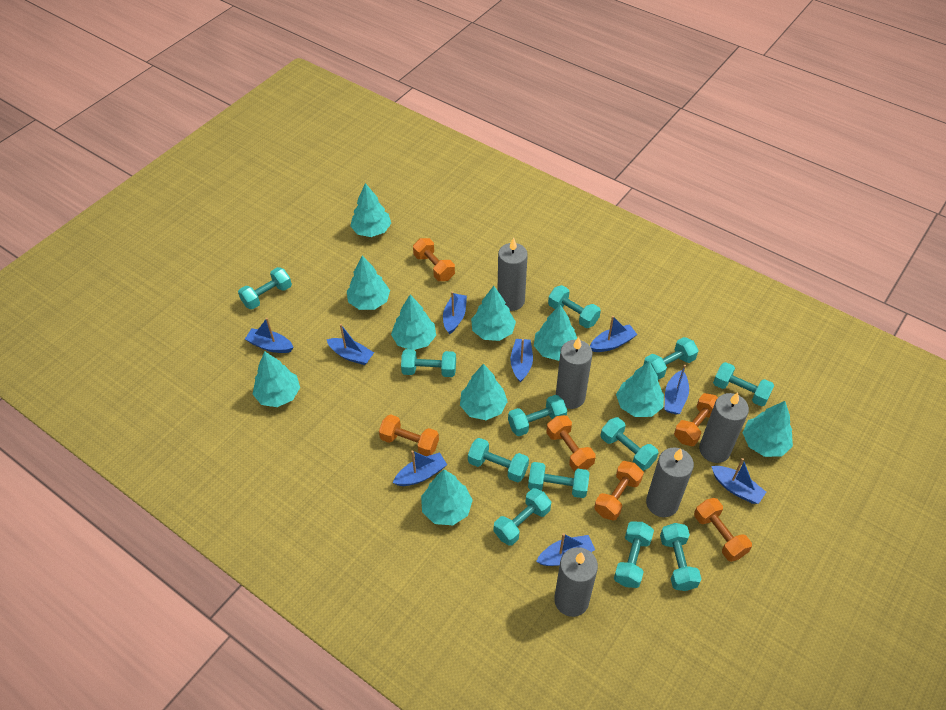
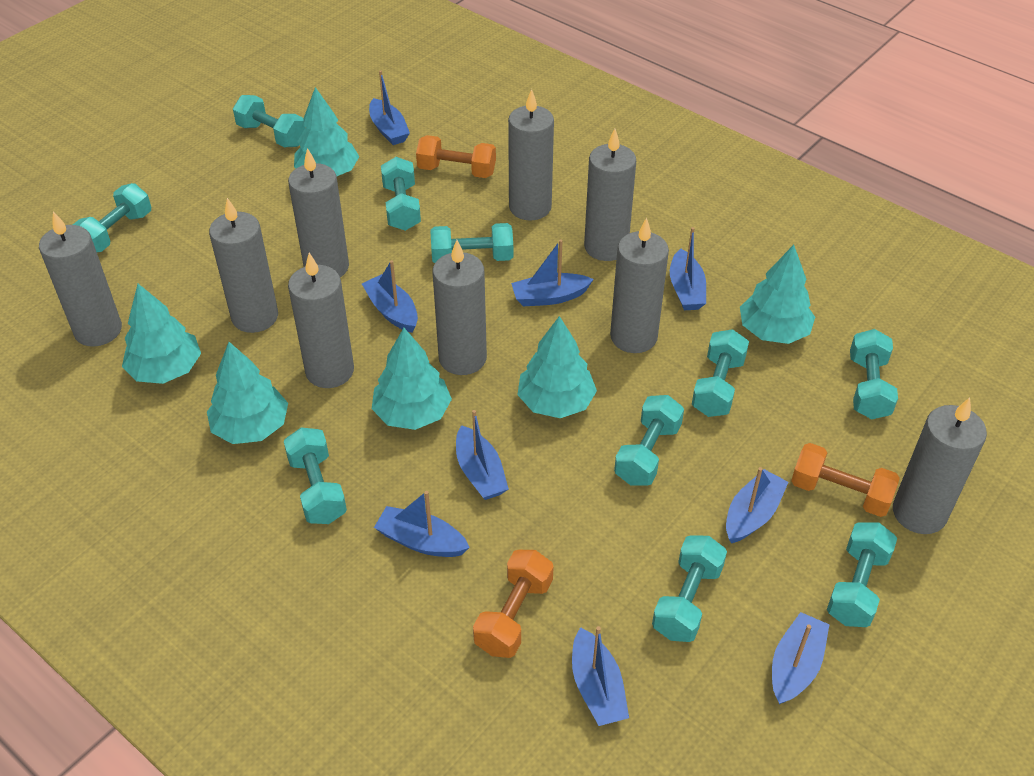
grey candle: [497,237,528,311] [554,547,598,617] [556,337,593,409] [646,447,694,517] [699,392,749,463] = 5 -> [39,211,122,347] [209,198,278,333] [288,148,349,277] [288,253,354,388] [432,240,487,375] [508,89,554,221] [584,129,636,261] [610,218,669,353] [893,397,987,534] = 9
orange dumbbell: [379,414,439,456] [413,238,455,281] [546,415,596,472] [594,461,644,521] [674,393,718,446] [694,498,752,562] = 6 -> [416,135,496,178] [473,550,554,658] [791,443,900,517] = 3
turquoise dumbbell: [238,267,292,309] [401,349,456,377] [468,438,529,483] [494,488,551,546] [508,395,567,436] [528,462,590,498] [548,285,601,328] [601,417,658,471] [614,521,654,588] [643,337,699,380] [660,523,701,591] [713,362,774,406] = 12 -> [73,183,151,253] [233,95,305,147] [284,428,347,524] [381,157,421,231] [431,223,513,263] [614,395,684,486] [652,535,727,642] [692,329,749,417] [827,522,897,627] [850,329,898,419] = 10
turquoise tree: [253,351,300,407] [347,256,390,310] [350,183,391,237] [391,295,436,350] [421,469,473,525] [460,364,508,420] [471,286,516,341] [534,305,577,361] [616,361,664,417] [743,401,793,457] = 10 -> [122,284,201,384] [207,342,288,444] [294,87,360,176] [372,328,452,430] [517,316,597,418] [740,245,815,344] = 6

